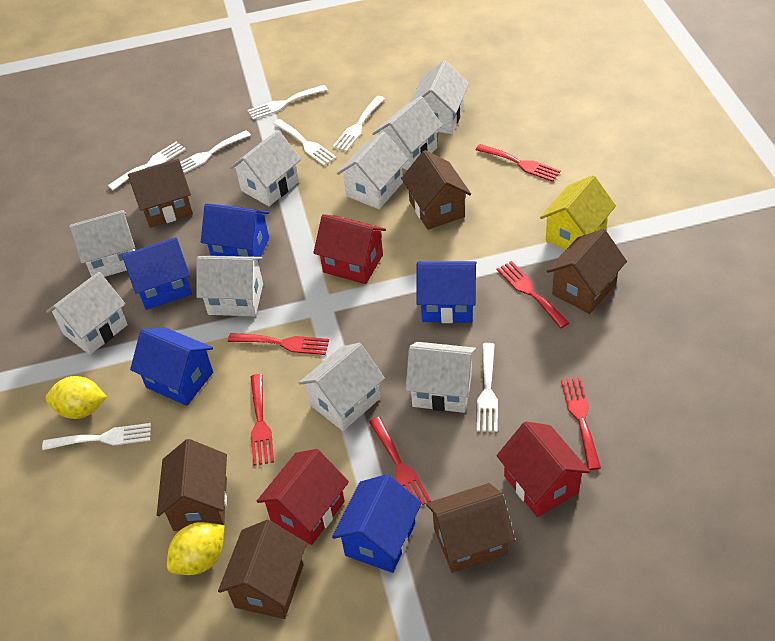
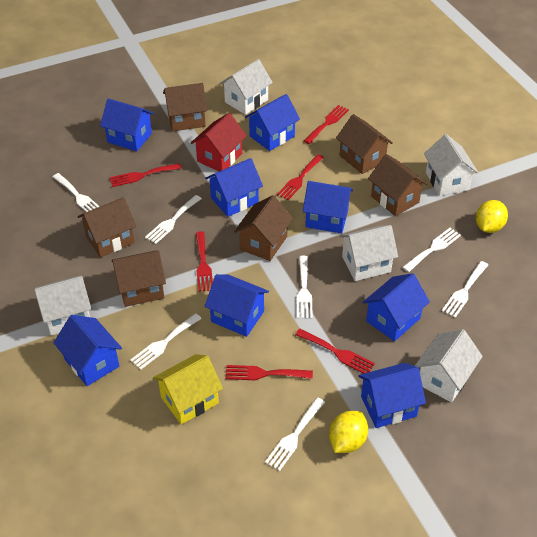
blue house: [122,237,192,310] [130,328,213,406] [201,203,269,262] [332,474,422,573] [417,261,477,323] = 5 -> [53,315,122,386] [100,99,154,151] [205,158,263,217] [205,274,269,337] [245,94,300,151] [303,181,353,233] [358,363,426,428] [363,273,430,341] = 8
red house: [257,449,349,545] [313,214,386,284] [497,421,590,517] = 3 -> [191,113,247,171] = 1
white house: [46,272,128,355] [69,210,135,277] [196,255,263,316] [230,130,301,206] [298,343,385,431] [337,131,408,209] [372,96,443,170] [405,342,476,413] [411,60,469,134] = 9 -> [34,275,91,335] [219,59,273,115] [340,225,398,281] [415,329,483,403] [424,134,478,196] = 5

